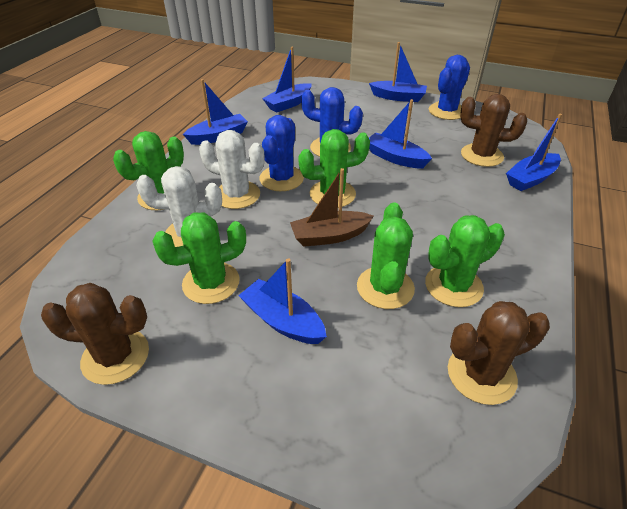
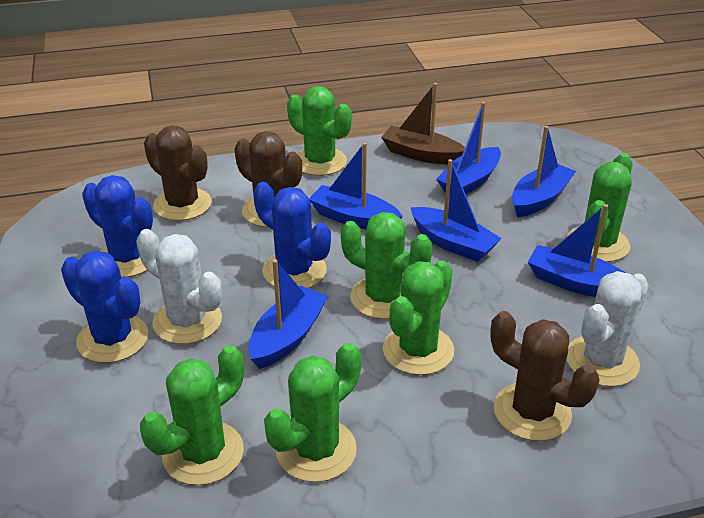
green cactus: [113,131,184,210] [152,212,246,304] [298,129,370,208] [357,203,415,309] [425,215,505,307] = 5 -> [140,345,244,485] [264,343,361,482] [287,86,352,176] [341,212,433,319] [383,261,454,375] [567,153,633,262] = 6

